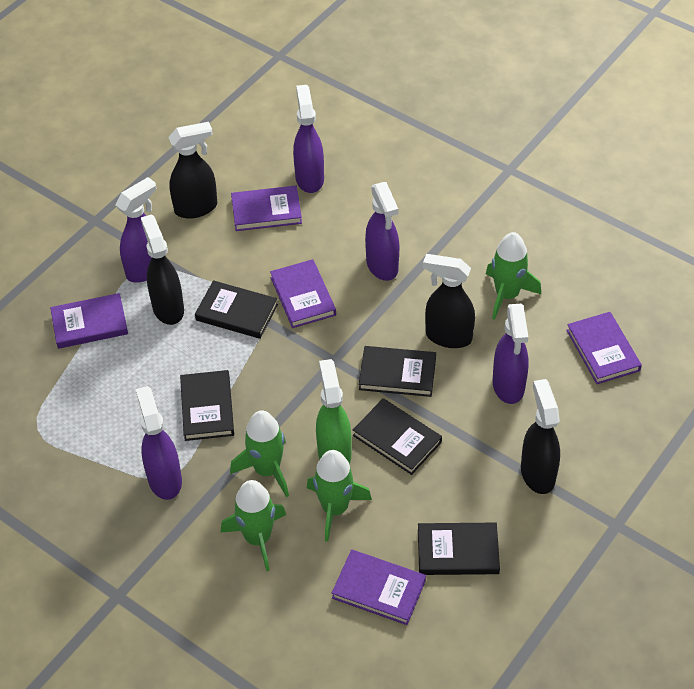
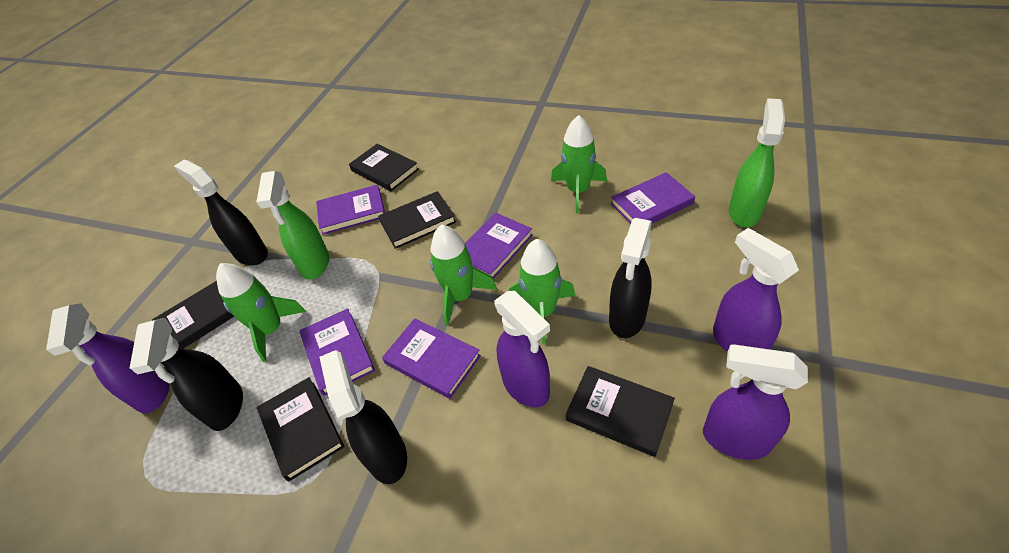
green spray bottle: [316,359,352,464] = 1 -> [256,171,329,280] [729,98,785,227] = 2
purple spray bottle: [115,177,156,282] [136,386,182,500] [293,85,324,193] [365,182,399,281] [492,304,529,404] = 5 -> [46,303,170,413] [495,291,550,407] [703,344,808,460] [713,228,799,352] = 4

